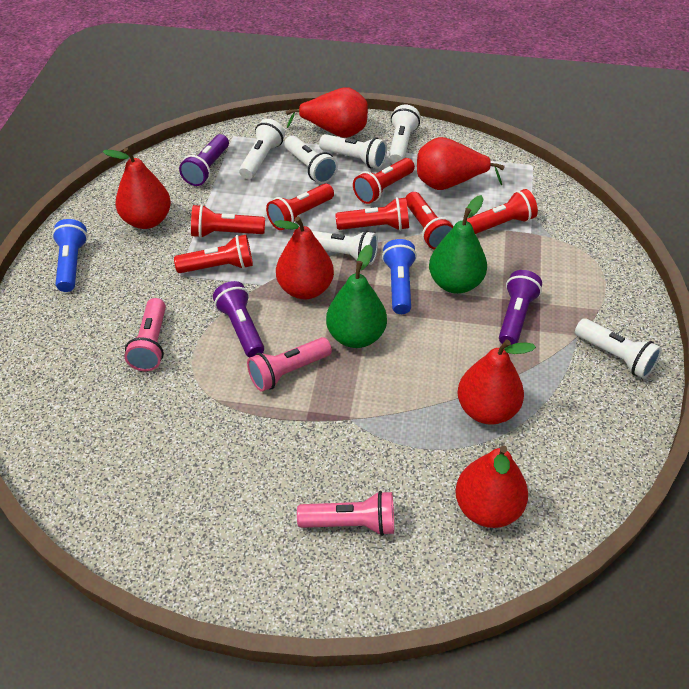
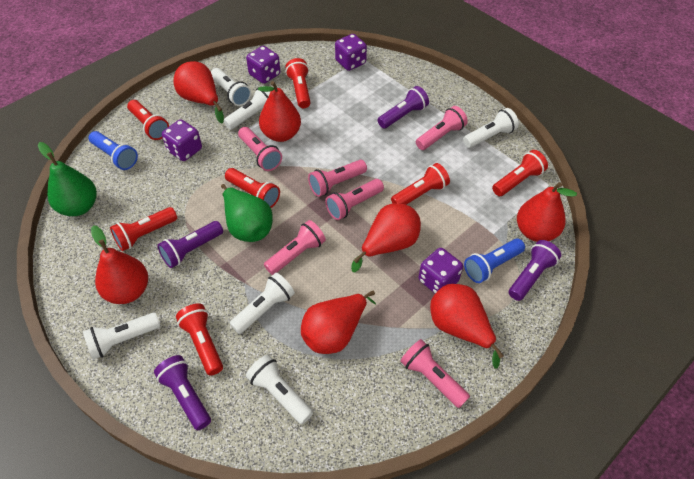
pink flashlight: [125,298,166,371] [247,337,332,392] [297,491,394,536] = 3 -> [238,127,282,171] [264,220,326,275] [308,160,367,197] [325,179,384,220] [400,339,470,408] [416,106,468,150] = 6
purple dice: none = 0 -> [162,119,202,161] [246,46,280,84] [335,34,367,71] [419,248,463,293] = 4
purple flashlight: [179,134,229,186] [213,281,264,358] [499,270,542,345] = 3 -> [154,355,211,431] [157,221,223,268] [378,86,429,129] [509,240,561,301] = 4
red pear: [103,148,171,229] [274,217,334,299] [286,87,368,138] [417,137,505,190] [455,446,528,528] [457,340,536,425] = 6 -> [91,225,148,304] [174,61,224,123] [258,81,301,142] [301,290,376,354] [351,203,421,272] [430,284,504,369] [517,182,577,242] = 7

